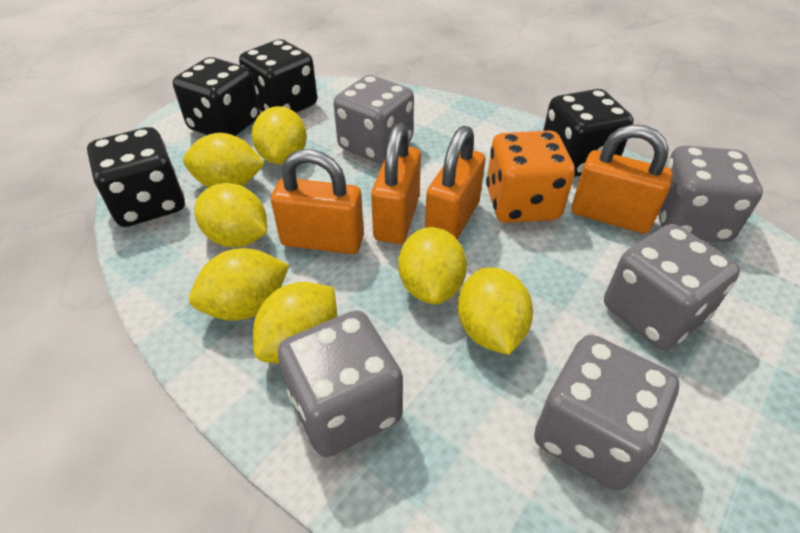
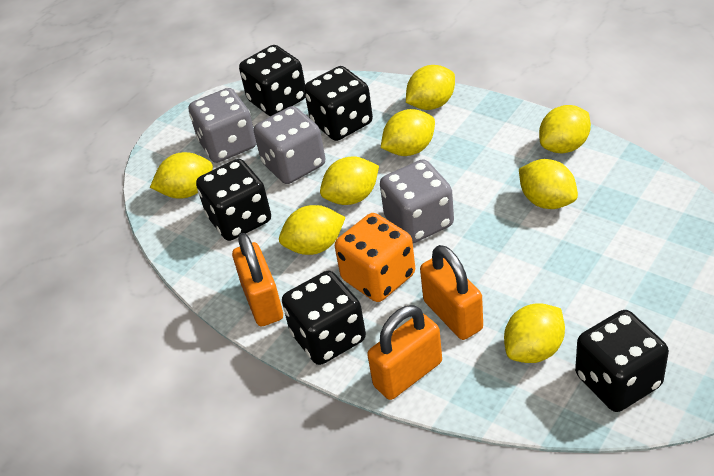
black dice: [87,127,185,227] [173,57,260,136] [239,39,317,113] [543,89,633,177] = 4 -> [196,159,271,241] [239,45,305,116] [282,271,366,365] [304,66,373,141] [575,310,669,412] = 5
grey dice: [278,310,403,457] [334,75,414,164] [534,335,679,491] [604,224,740,350] [658,145,763,242] = 5 -> [189,88,256,163] [254,106,325,184] [380,159,454,243] = 3
orange padlock: [271,149,364,254] [371,123,421,244] [425,126,485,239] [572,124,673,234] = 4 -> [232,233,283,327] [367,305,442,400] [420,245,483,340] = 3
yellow lemon: [183,133,265,187] [189,248,289,321] [194,183,267,247] [252,106,307,165] [253,282,337,363] [398,227,467,305] [458,267,533,355] = 7 -> [150,152,213,199] [279,205,346,255] [320,156,379,205] [381,109,435,156] [406,65,455,110] [504,303,565,363] [519,159,578,209] [539,105,591,153] = 8

